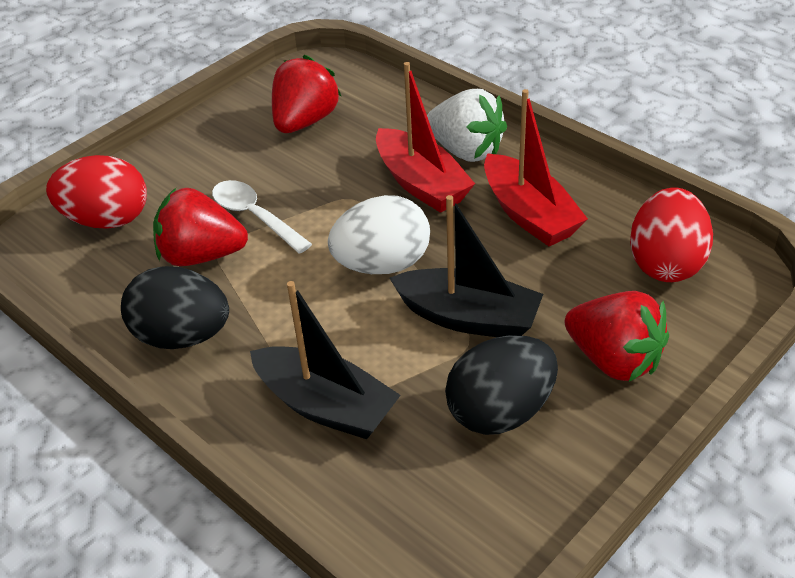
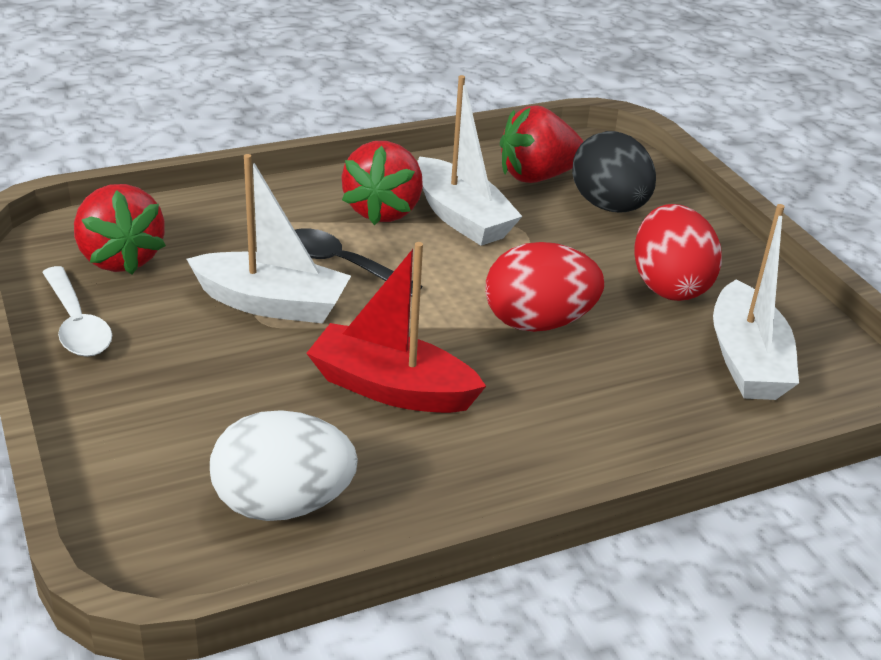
black boat: [250,281,401,439] [390,195,543,337] = 2 -> none = 0
black egg: [121,266,229,349] [445,335,558,435] = 2 -> [572,131,656,212] = 1
black spoon: none = 0 -> [295,228,423,296] = 1
red boat: [376,62,475,213] [484,89,588,246] = 2 -> [306,242,486,413] = 1
white boat: none = 0 -> [187,154,351,324] [417,75,523,246] [713,204,799,400] = 3
white strawberry: [427,89,507,162] = 1 -> none = 0

